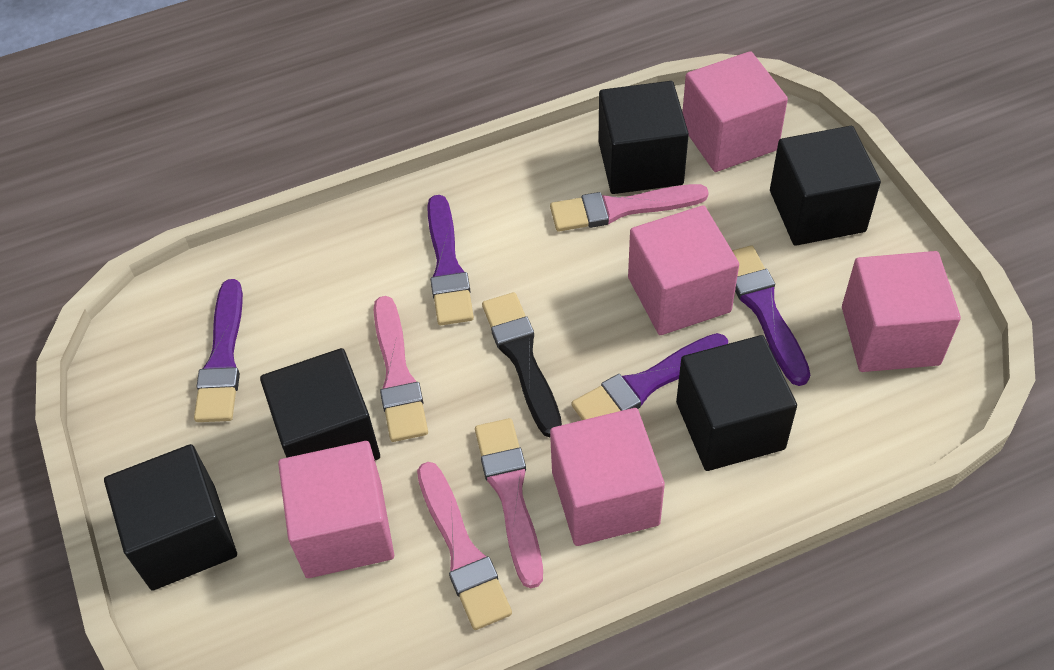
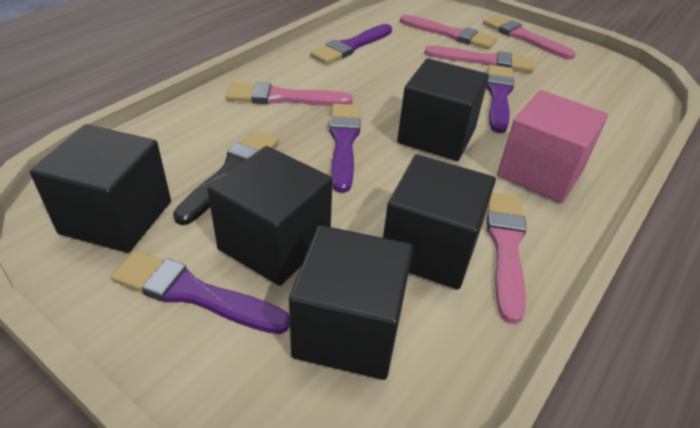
pink brush: [374,296,428,442] [417,462,512,630] [475,418,543,589] [550,184,709,231] = 4 -> [226,82,353,106] [400,15,497,49] [424,46,535,73] [483,15,576,59] [487,193,527,324] = 5
pink cube: [278,441,394,578] [550,408,665,546] [628,205,739,335] [682,51,788,172] [842,251,961,372] = 5 -> [497,90,608,203] = 1

